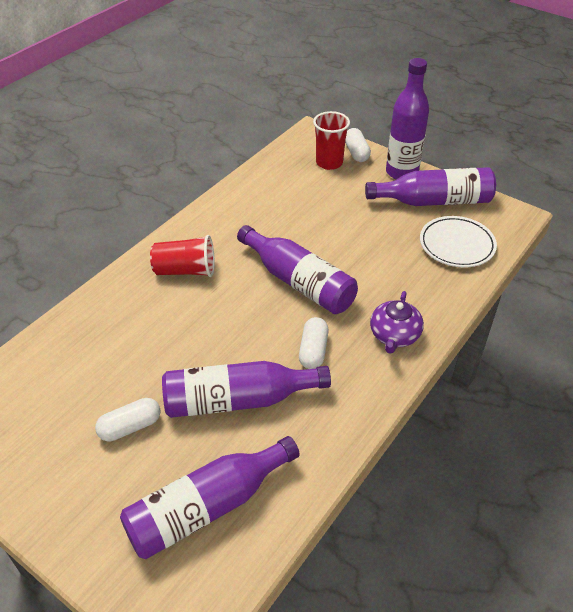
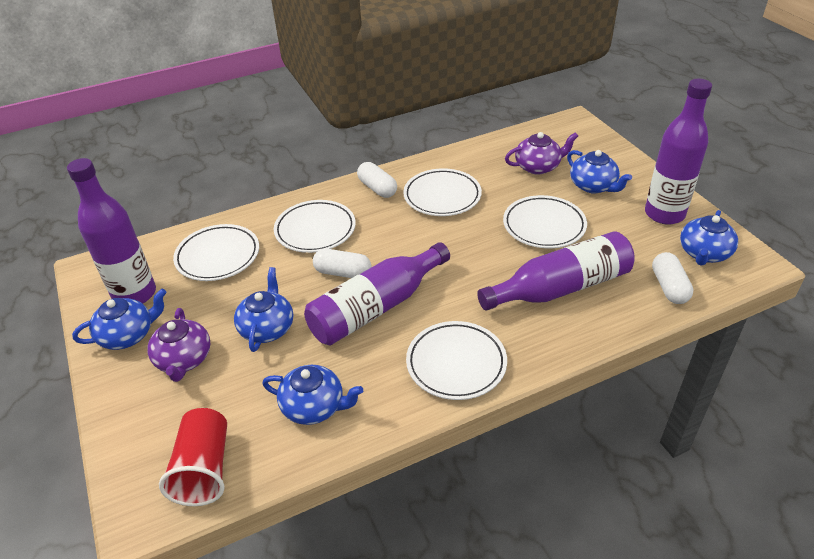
blue teapot: none = 0 -> [72,289,167,350] [234,267,293,352] [262,365,363,425] [567,150,632,194] [680,210,738,266] = 5
purple bottle: [120,436,300,559] [162,361,331,418] [237,225,358,314] [365,167,496,206] [386,58,429,180] = 5 -> [67,158,156,304] [304,242,450,345] [477,231,635,310] [645,79,712,225] = 4
purple teapot: [370,291,424,354] = 1 -> [147,308,210,382] [505,132,578,175] = 2
red cup: [150,235,214,277] [313,111,350,170] = 2 -> [159,408,227,506] = 1
white plate: [420,216,497,268] = 1 -> [173,224,259,281] [274,200,356,253] [403,168,482,216] [406,321,507,400] [503,195,587,248] = 5

